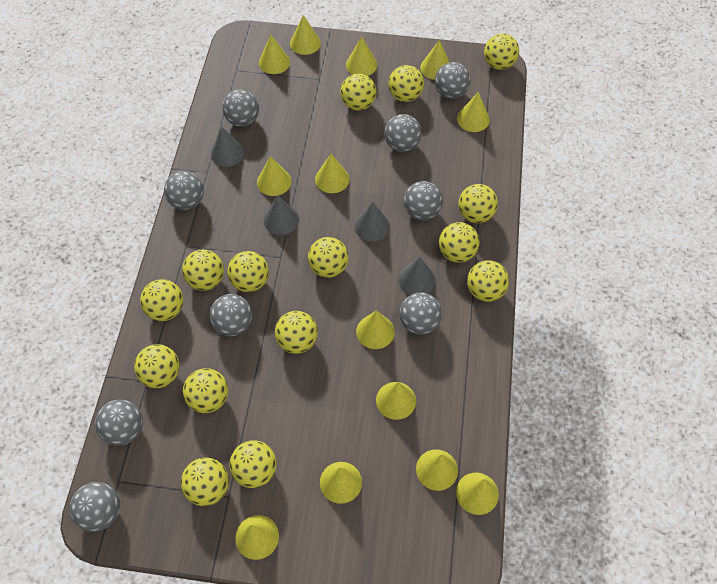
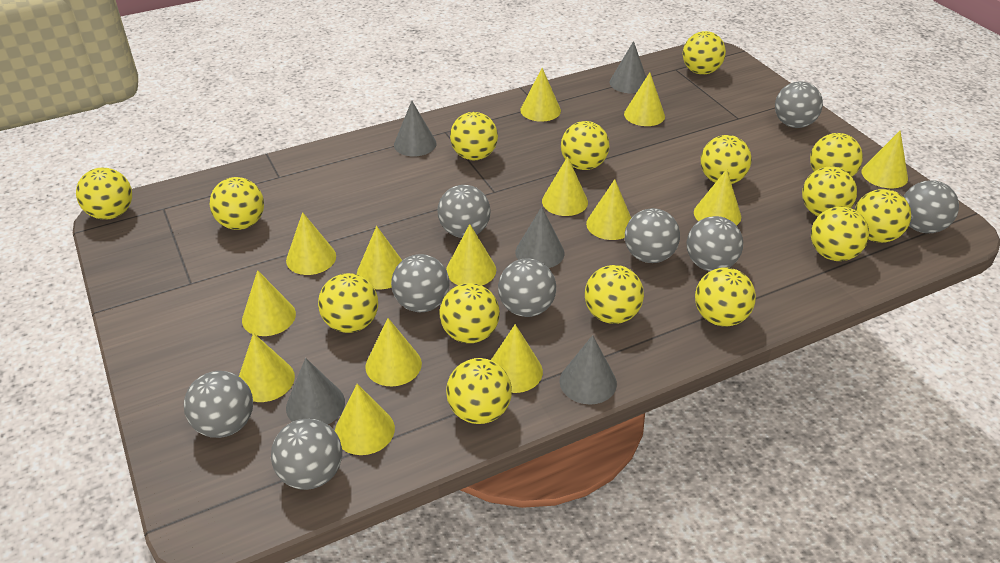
grey cone: [211,127,245,167] [264,196,299,235] [354,202,390,242] [398,257,435,295] = 4 -> [286,358,345,425] [394,101,436,157] [515,207,565,268] [560,335,617,405] [610,41,646,93] = 5
yellow cone: [235,515,279,560] [257,156,291,196] [259,35,290,74] [290,15,321,55] [315,154,349,193] [320,462,362,504] [346,37,377,76] [356,310,395,349] [376,382,416,420] [416,450,458,491] [420,40,450,80] [456,473,499,515] [457,92,490,132] = 13 -> [239,333,295,402] [242,270,296,336] [286,212,336,275] [335,384,395,455] [357,226,402,289] [365,318,422,386] [446,224,496,286] [491,324,543,393] [520,68,561,122] [542,156,588,216] [586,179,631,240] [624,72,665,126] [694,169,741,226] [862,131,908,188] = 14

